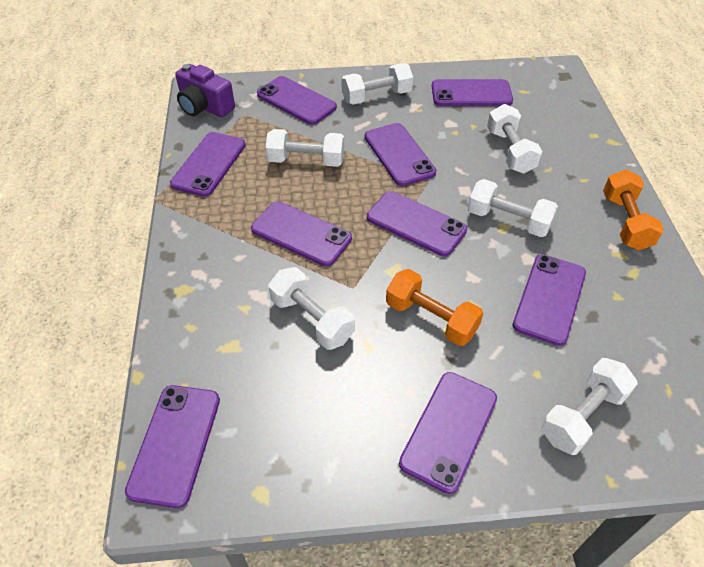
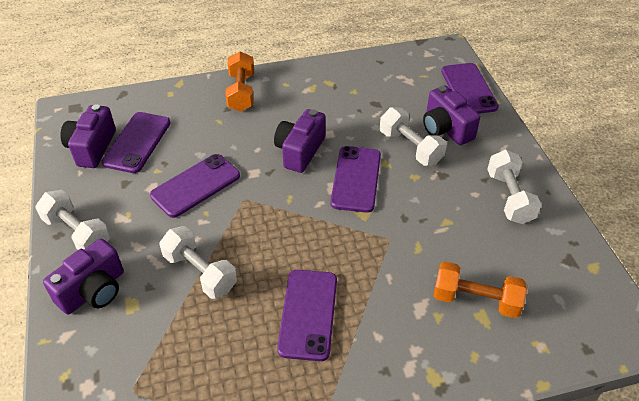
purple camera: [175,64,235,117] = 1 -> [43,239,124,315] [60,104,116,168] [274,109,326,173] [423,85,480,145] = 4
purple phone: [125,385,220,508] [170,132,246,197] [251,201,352,266] [257,76,337,125] [365,123,436,186] [367,191,467,256] [399,372,497,494] [432,79,513,106] [513,254,586,346] = 9 -> [102,112,171,173] [150,154,240,218] [277,270,337,361] [330,146,381,213] [441,63,499,114] = 5
white dumbbell: [266,129,344,167] [268,267,355,350] [342,63,413,104] [468,179,558,237] [487,104,542,174] [541,358,638,455] = 6 -> [35,190,110,250] [159,226,237,299] [380,107,447,166] [487,150,542,224] = 4

